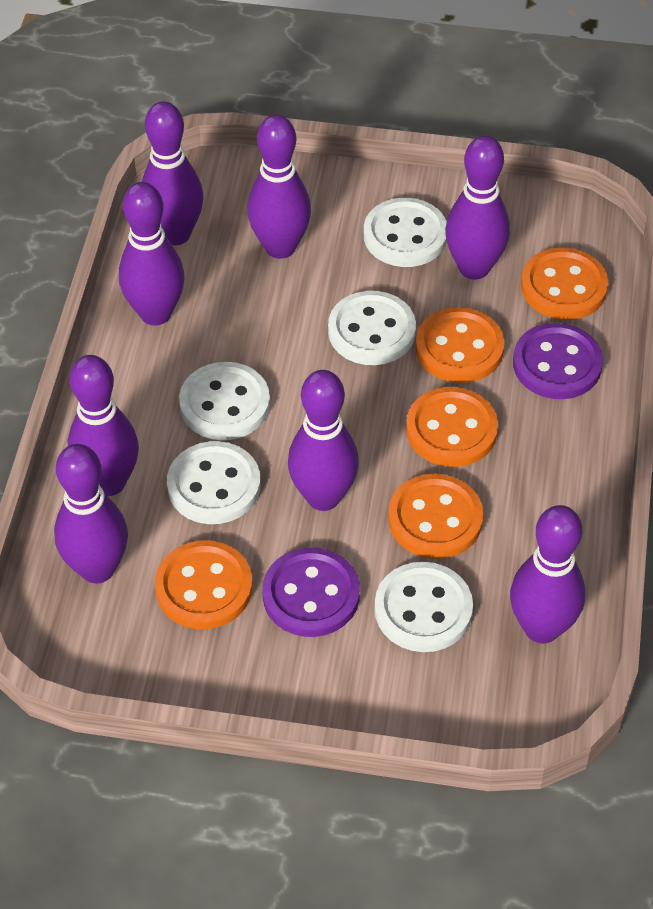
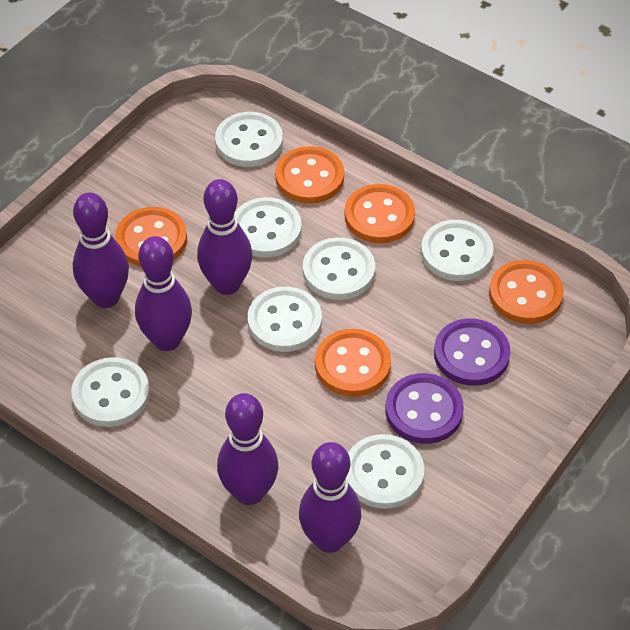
purple bowling pin: [54,444,128,584] [68,355,139,496] [119,182,185,326] [142,102,203,245] [247,115,311,259] [288,370,359,511] [445,136,510,280] [510,505,585,644] = 8 -> [73,193,129,308] [135,236,192,351] [197,179,252,295] [217,393,279,505] [299,442,361,553] = 5
white button: [167,441,261,524] [179,362,270,440] [328,291,416,365] [364,198,447,267] [375,562,473,652] = 5 -> [71,357,150,427] [215,112,283,167] [235,197,302,258] [248,287,322,352] [303,237,375,300] [346,434,424,509] [421,220,493,281] = 7

